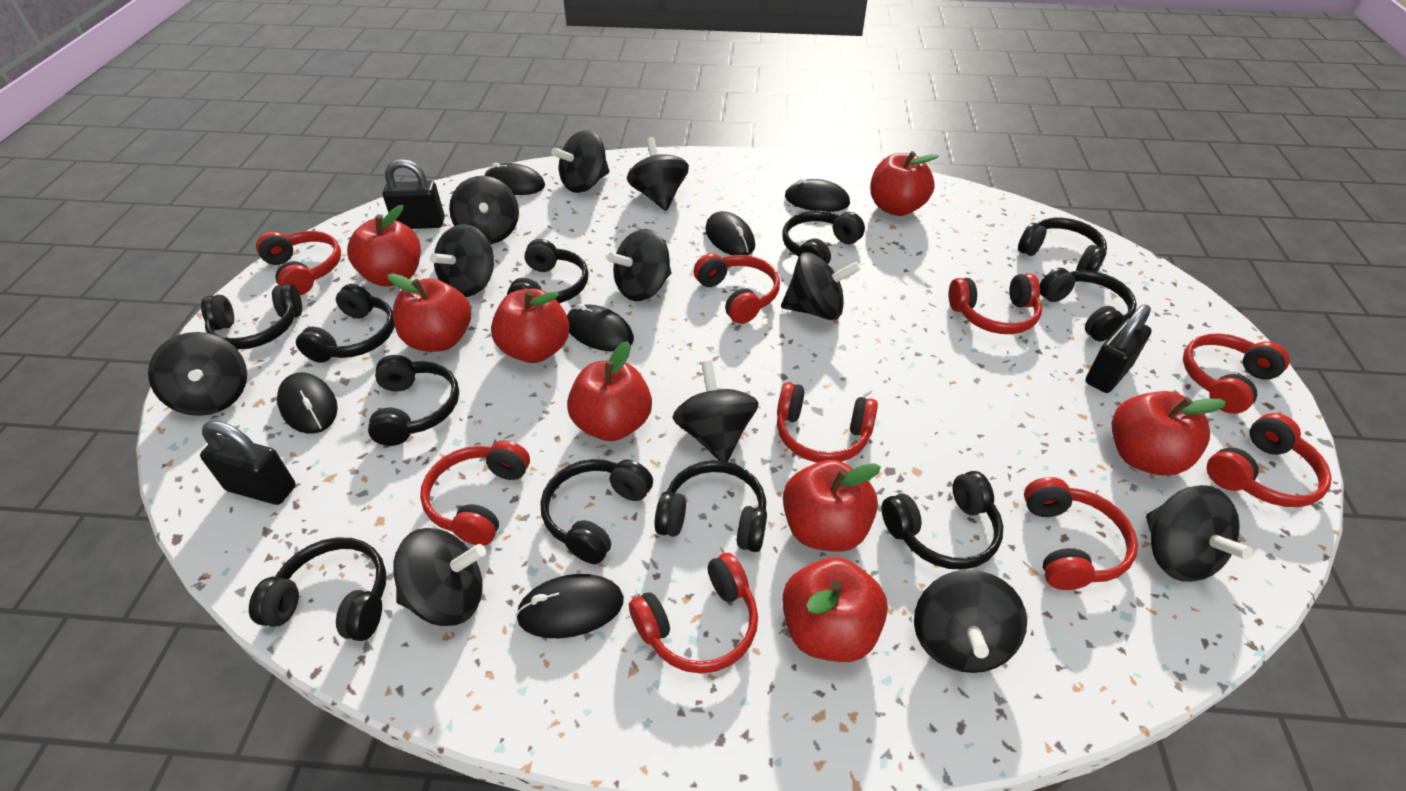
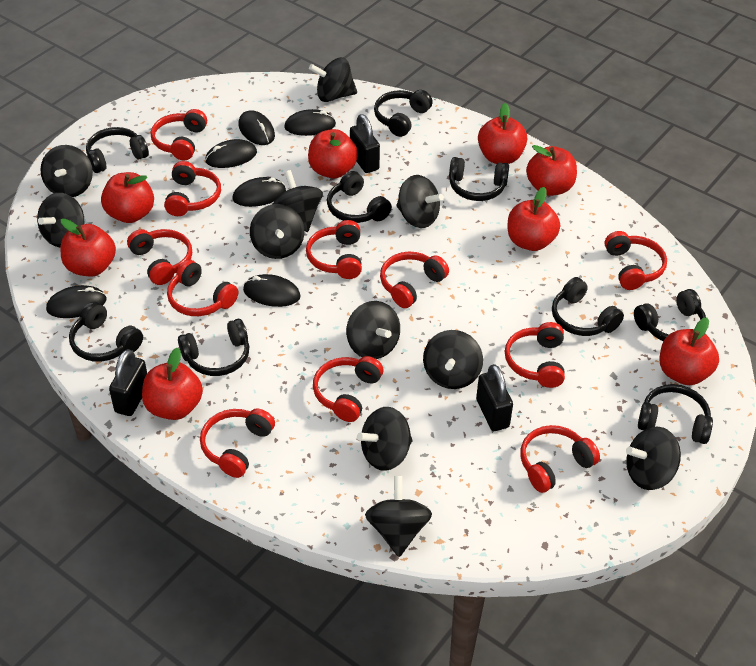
black headphones: [201,284,302,350] [249,537,386,641] [296,284,394,363] [368,355,459,446] [507,239,589,303] [541,459,653,564] [654,460,767,552] [782,210,865,264] [882,471,1003,570] [1018,218,1107,272] [1040,268,1137,342] = 11 -> [69,302,143,362] [86,127,149,173] [178,319,249,376] [327,171,392,223] [374,90,433,137] [449,157,509,201] [552,277,624,336] [634,289,706,341] [638,384,713,444] = 9
red headphones: [256,231,341,295] [420,440,530,546] [629,553,758,673] [694,253,780,324] [777,382,878,463] [949,273,1042,334] [1024,477,1138,590] [1183,333,1290,414] [1207,413,1332,507] = 9 -> [127,229,192,285] [151,109,207,160] [164,161,221,216] [167,260,238,316] [200,408,275,478] [306,220,362,279] [313,356,383,422] [380,252,449,308] [505,322,565,388] [520,425,600,493] [605,231,667,290] = 11

